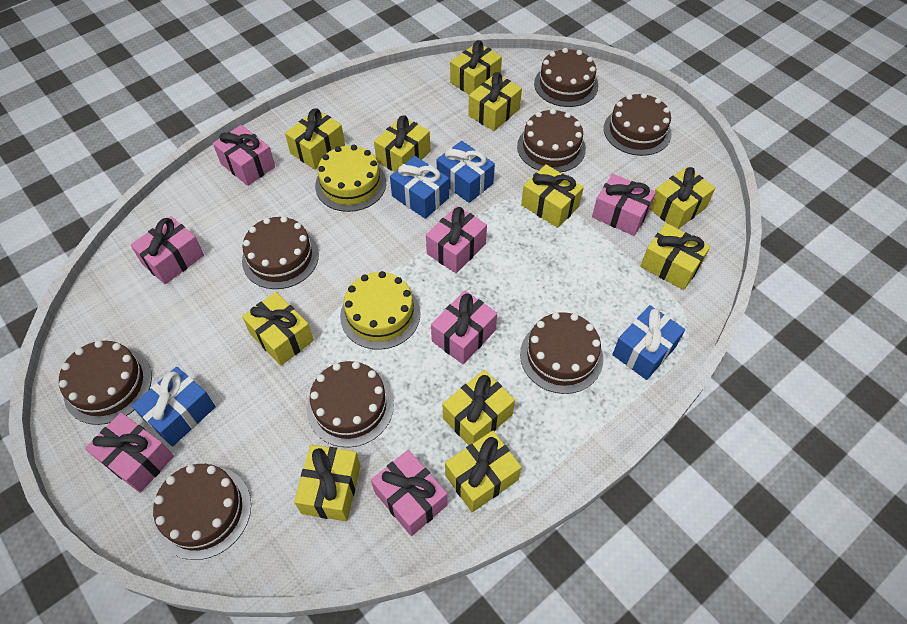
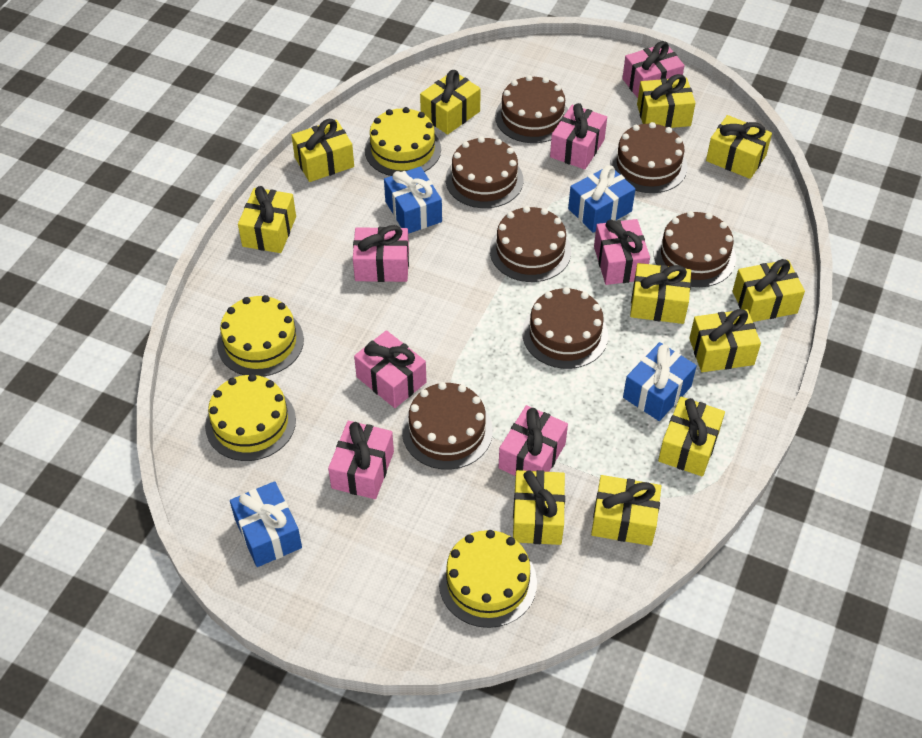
brown cake: [59,340,152,425] [153,464,251,560] [242,216,319,289] [307,361,394,447] [517,109,586,173] [520,312,603,394] [534,48,598,107] [604,93,671,156] = 8 -> [402,382,493,470] [446,137,523,208] [490,206,571,282] [495,75,568,143] [522,287,608,369] [610,122,687,193] [654,211,736,287] = 7
yellow cake: [315,145,386,212] [340,271,421,350] = 2 -> [205,374,296,461] [217,295,304,377] [365,107,441,176] [439,530,537,628] = 4

